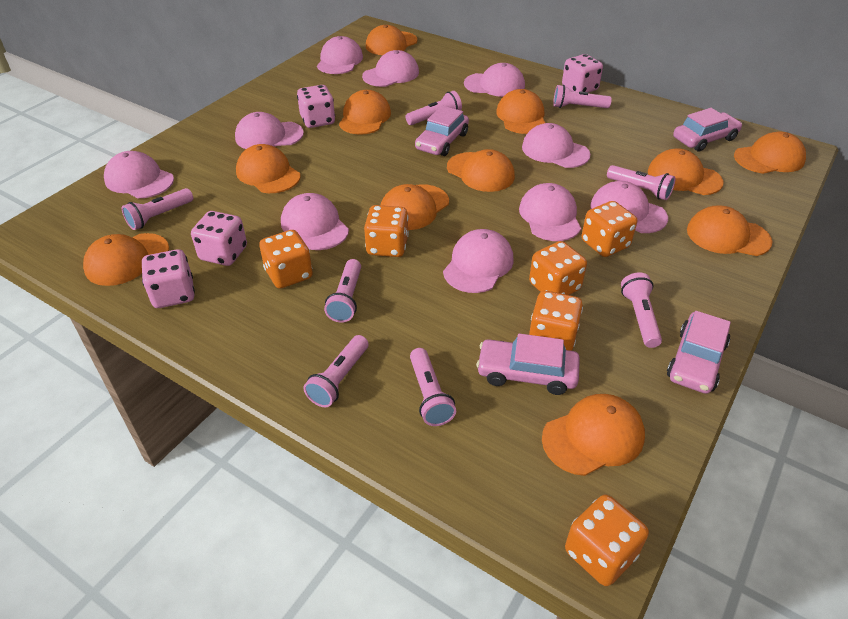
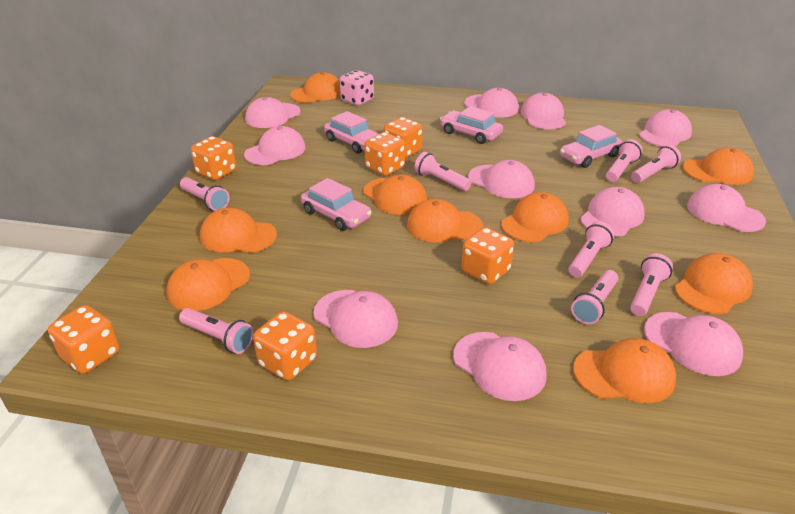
orange cap: [83,233,169,286] [236,144,300,193] [339,90,391,135] [366,25,417,55] [381,184,449,230] [447,149,515,192] [496,89,545,134] [542,394,645,476] [648,148,724,195] [687,205,773,256] [734,132,806,174] = 11 -> [166,258,250,311] [200,208,277,253] [290,72,341,103] [363,175,427,215] [407,199,483,242] [501,192,569,242] [573,338,676,403] [674,253,753,314] [683,148,754,185] = 9
pink cap: [104,151,174,198] [235,112,304,149] [281,193,349,250] [317,36,363,74] [362,50,419,87] [443,229,514,293] [464,63,525,97] [519,183,581,241] [522,123,590,168] [590,181,668,233] = 10 -> [244,126,306,165] [245,97,300,128] [314,290,398,348] [453,332,547,401] [464,88,519,118] [468,160,535,198] [521,93,566,129] [580,187,645,237] [639,109,692,147] [644,312,743,376] [687,184,766,232] = 11
pink dice: [142,249,195,308] [191,211,247,266] [297,85,335,128] [562,54,603,93] = 4 -> [340,70,374,105] = 1

